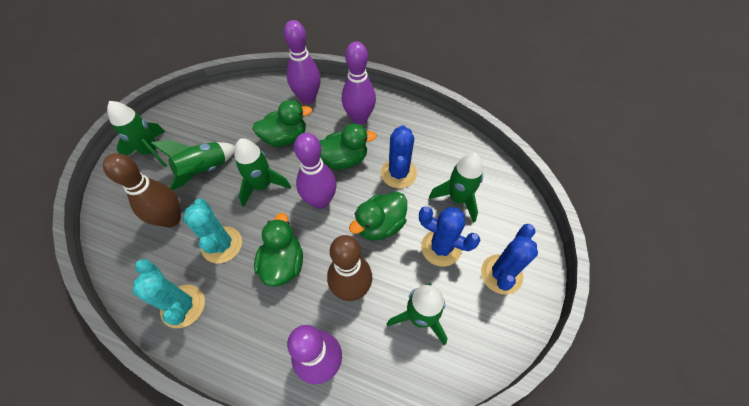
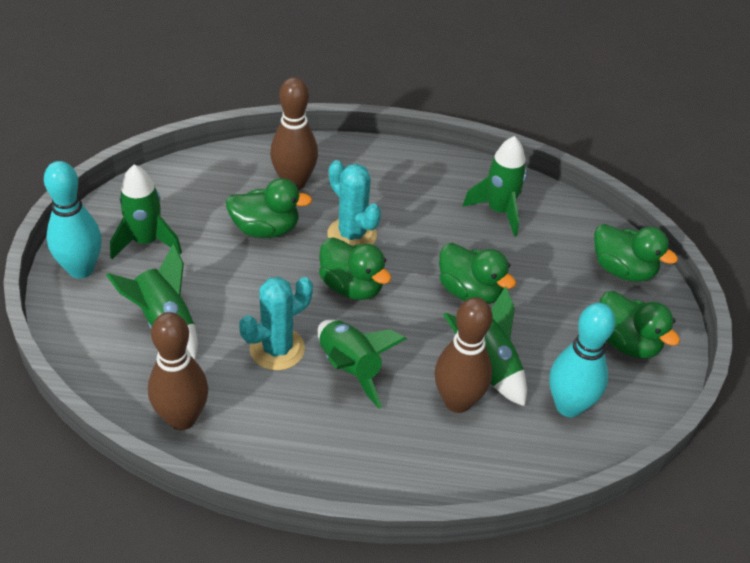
blue cactus: [381,125,417,188] [419,206,480,267] [481,224,538,295] = 3 -> none = 0
brown bowling pin: [103,153,181,227] [327,235,372,301] = 2 -> [148,312,208,430] [270,77,318,190] [434,297,492,413] = 3
green duck: [252,100,312,147] [254,213,303,287] [319,124,377,170] [349,192,407,241] = 4 -> [226,178,313,238] [319,237,391,300] [439,243,516,304] [594,224,678,282] [600,291,680,358] = 5
purple bowling pin: [284,20,321,104] [287,325,342,384] [294,133,336,209] [342,41,376,125] = 4 -> none = 0
turquoise bowling pin: none = 0 -> [44,161,102,279] [549,303,616,417] = 2

